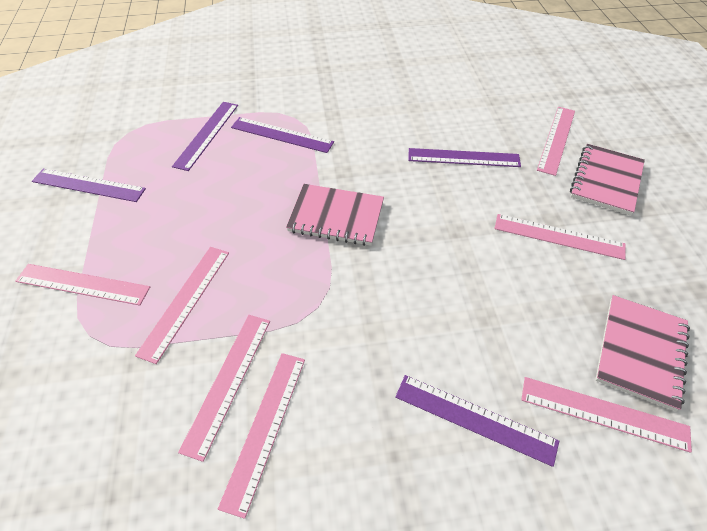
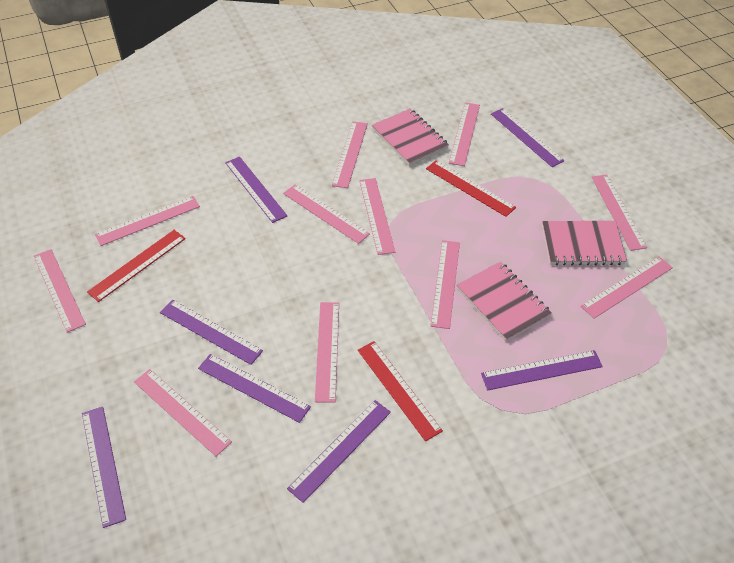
pink ruler: [16,264,150,306] [135,247,229,364] [178,315,270,462] [218,353,305,519] [494,214,626,260] [521,377,692,453] [537,107,575,176] = 7 -> [34,249,86,333] [95,196,200,246] [134,369,232,457] [283,185,370,244] [315,302,339,402] [332,121,368,188] [359,178,395,255] [431,240,460,329] [449,102,480,166] [581,257,673,319] [592,174,647,251] = 11
purple ruler: [32,169,146,202] [172,102,238,171] [231,117,334,153] [395,375,559,467] [408,148,521,167] = 5 -> [82,407,126,528] [160,300,263,365] [198,354,311,423] [225,157,287,223] [287,400,391,503] [481,350,603,390] [491,108,564,167] = 7
red ruler: none = 0 -> [87,230,186,302] [358,341,443,441] [426,160,516,217] = 3

